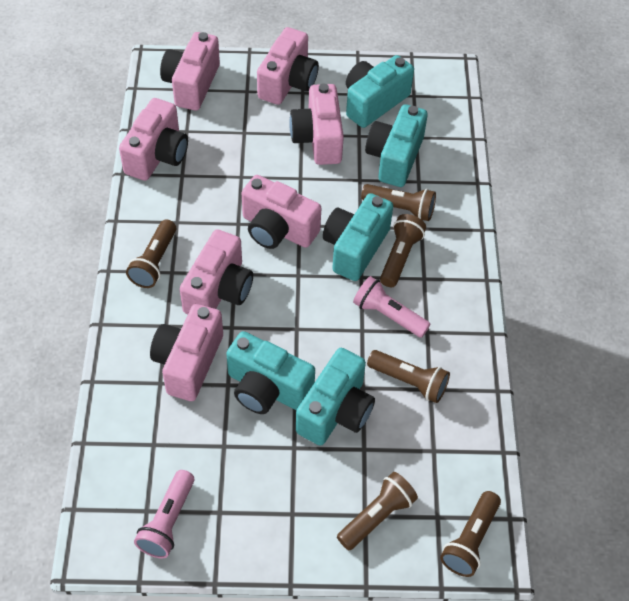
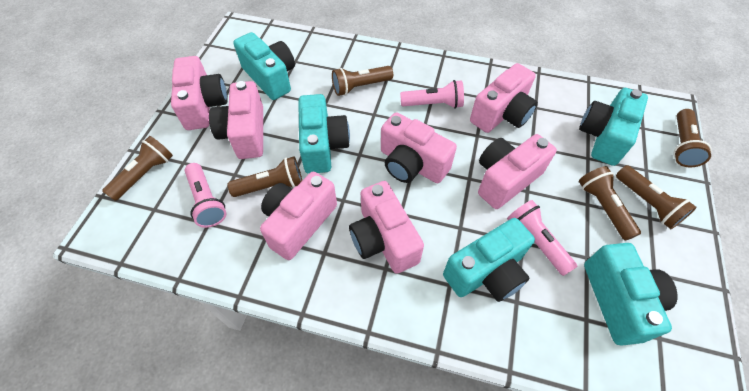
pink flashlight: [134,470,194,559] [353,276,431,338] = 2 -> [185,163,226,228] [400,80,464,109] [507,200,578,276] = 3

